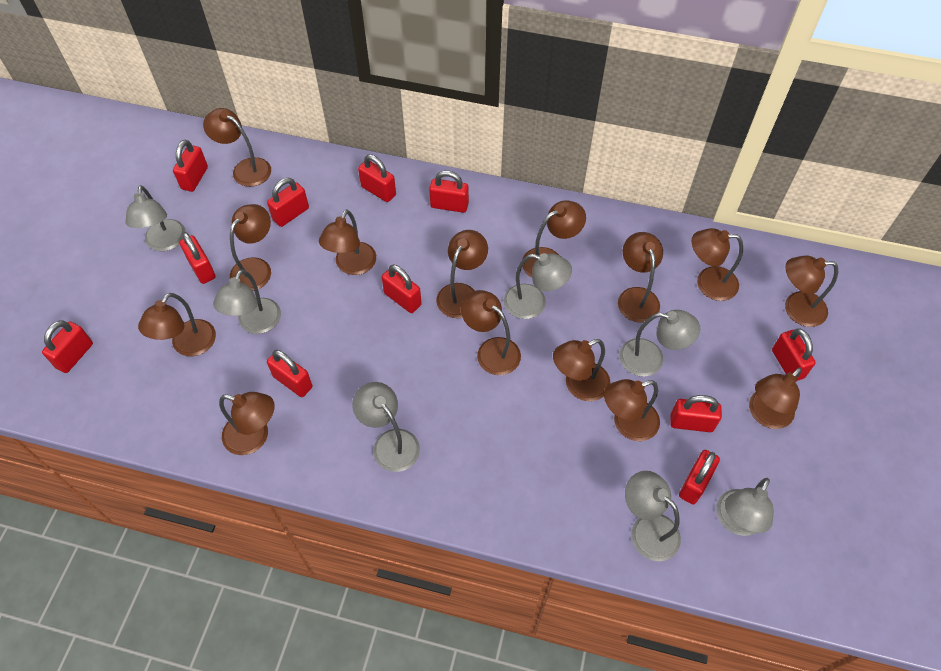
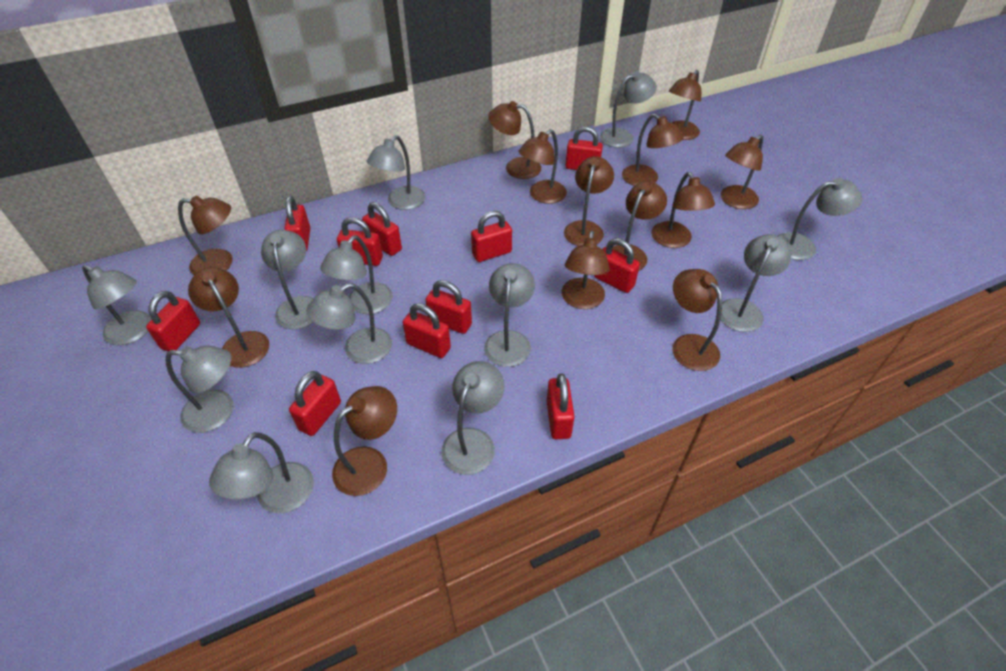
brown lamp: [138,293,216,356] [203,108,271,187] [219,392,275,455] [230,204,271,291] [319,210,376,275] [436,230,488,318] [461,290,521,375] [522,200,586,278] [553,339,610,401] [604,379,660,441] [618,232,663,323] [692,228,743,301] [749,367,802,429] [785,256,838,327] = 14 -> [178,195,233,275] [188,267,269,368] [332,386,397,496] [488,101,541,179] [518,129,567,204] [562,231,610,309] [564,156,614,246] [612,181,667,271] [622,114,684,186] [651,172,715,248] [669,70,701,140] [672,269,722,371] [721,135,763,209] = 13
grey lamp: [125,185,186,251] [213,270,281,334] [352,382,420,472] [504,253,572,319] [619,310,700,377] [625,471,681,561] [716,478,774,536] = 7 -> [82,265,151,345] [165,345,233,433] [209,432,314,513] [261,230,314,329] [306,283,392,364] [320,235,392,314] [367,135,425,210] [441,361,504,475] [484,263,535,367] [600,71,657,148] [720,234,791,332] [778,178,862,260] = 12

